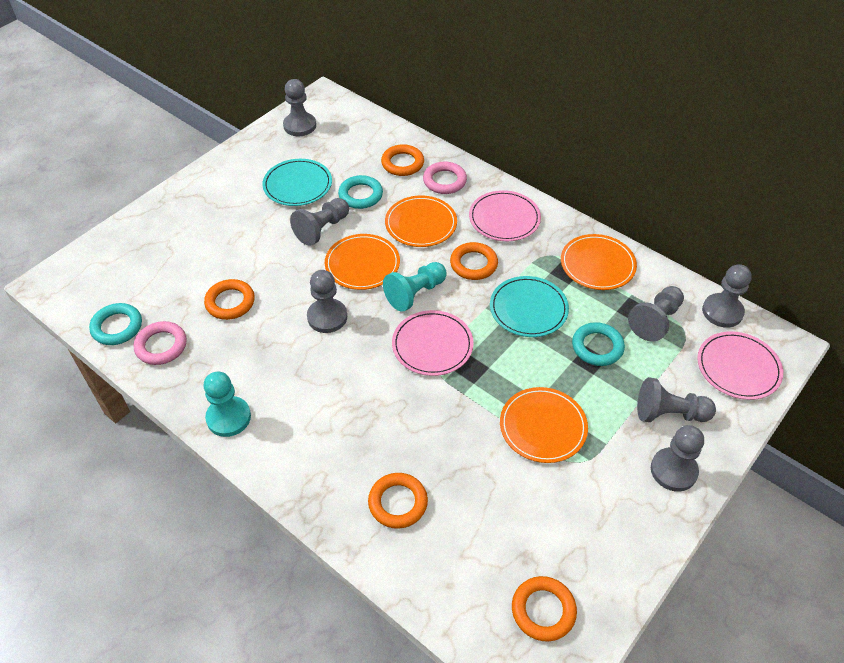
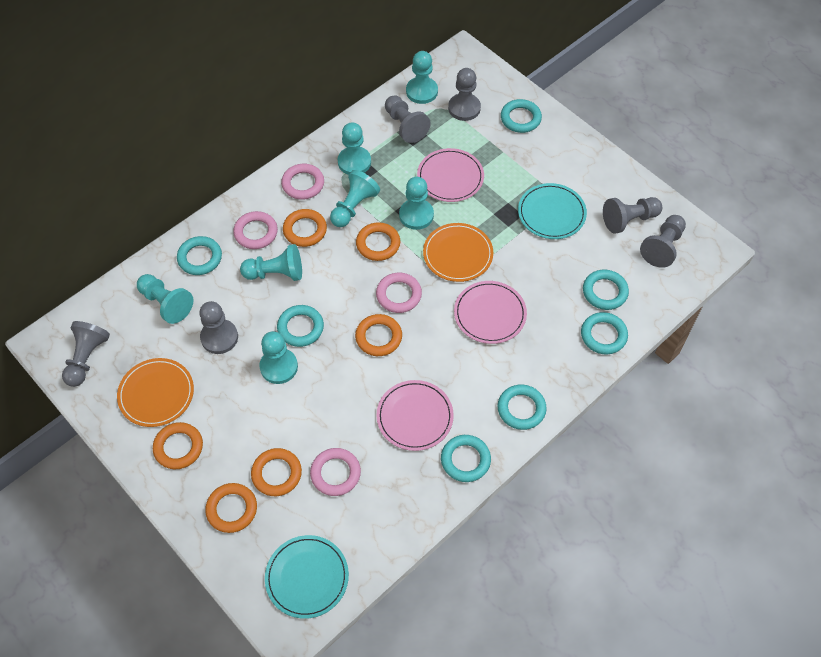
grey pawn: [283,79,316,136] [290,198,349,246] [307,270,347,333] [628,286,684,342] [637,377,716,422] [651,425,704,492] [702,264,752,328] = 7 -> [62,321,110,387] [199,301,238,354] [385,95,431,143] [448,68,481,121] [603,197,662,234] [640,215,686,268] = 6
orange plate: [325,234,400,290] [385,196,457,247] [500,387,588,463] [561,234,637,290] = 4 -> [117,358,194,427] [423,223,493,282] = 2
orange ring: [204,279,255,320] [368,473,428,529] [381,144,424,176] [450,242,498,280] [512,576,577,641] = 5 -> [153,422,203,469] [205,483,257,533] [251,448,302,496] [283,209,327,247] [355,314,402,356] [356,222,400,261] = 6
pink ring: [134,321,187,365] [423,162,467,194] = 2 -> [233,211,278,249] [281,164,324,200] [310,448,361,496] [376,273,422,313] = 4
turquoise pawn: [203,372,251,437] [383,262,447,312] = 2 -> [137,274,193,324] [240,244,302,281] [259,331,298,384] [330,170,380,227] [338,122,371,175] [399,177,434,230] [406,51,438,104] = 7
turquoise ring: [89,303,142,345] [338,175,383,209] [572,322,625,366] = 3 -> [177,236,222,275] [277,305,324,347] [441,435,491,482] [498,384,547,430] [501,99,542,133] [581,312,628,354] [583,270,629,310] = 7

